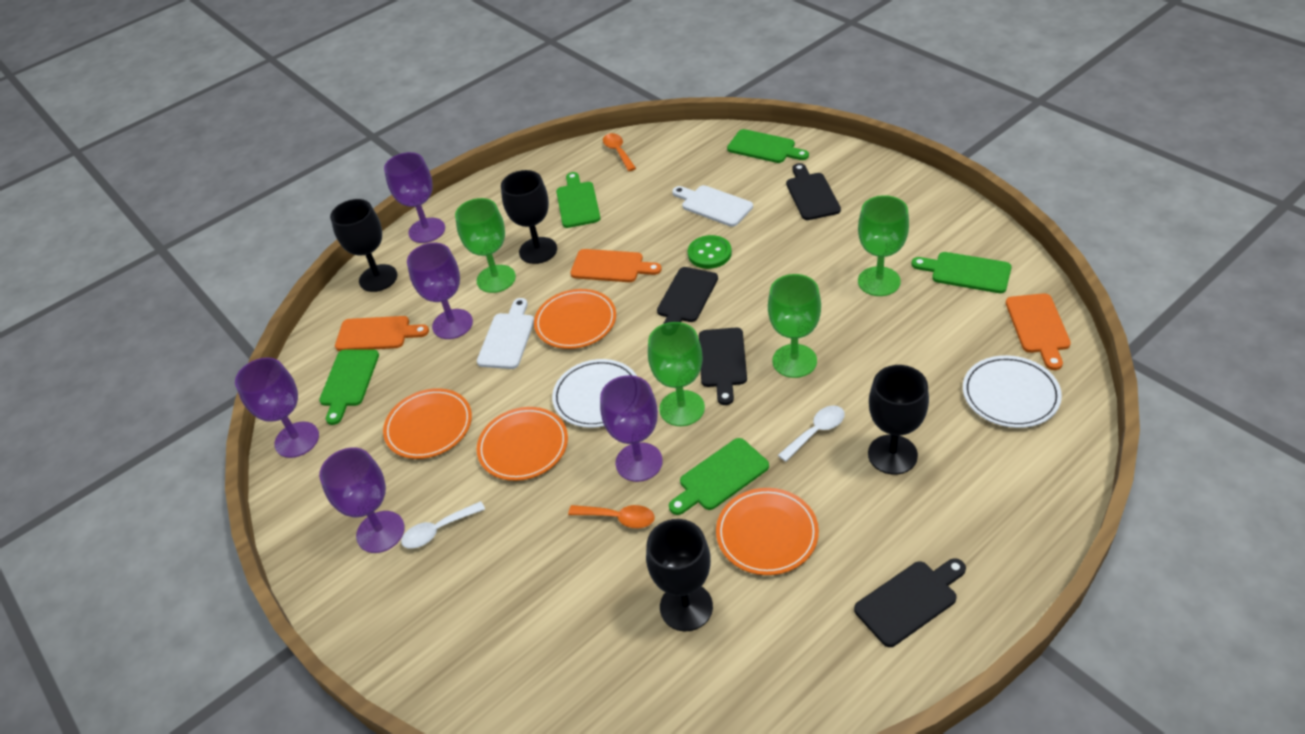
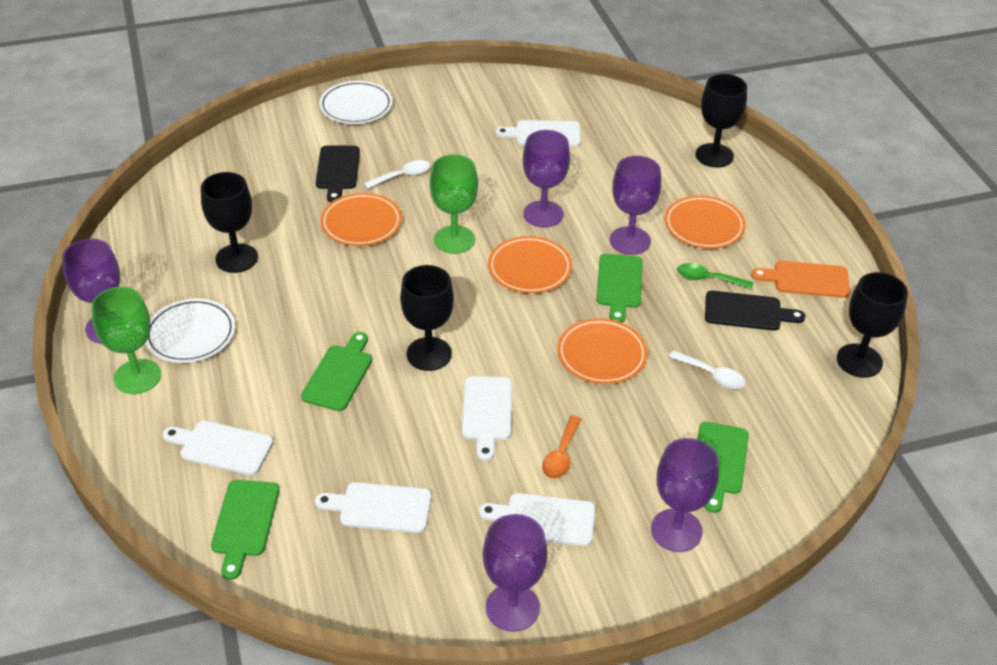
black cutting board: [657,267,718,324] [699,328,747,405] [786,163,841,220] [854,558,966,647] = 4 -> [316,146,360,203] [705,291,805,331] = 2
green button: [688,235,732,269] = 1 -> none = 0
green cutting board: [319,349,379,425] [556,172,600,228] [669,438,769,515] [727,129,809,163] [912,252,1012,293] = 5 -> [211,480,279,580] [301,332,372,411] [596,254,643,323] [697,422,749,513] = 4
green goblet: [455,198,516,293] [648,322,705,426] [768,274,821,378] [858,195,909,296] = 4 -> [91,287,161,394] [430,154,478,254] = 2
green spoon: none = 0 -> [677,263,753,289] = 1
orange cutting board: [335,316,429,351] [570,249,662,282] [1006,293,1071,370] = 3 -> [751,261,850,298] = 1
orange spoon: [568,505,655,528] [603,133,636,171] = 2 -> [542,415,581,479] = 1
white cutting board: [477,298,534,369] [672,185,753,227] = 2 -> [163,420,273,475] [315,482,432,533] [462,376,512,461] [479,493,596,546] [496,120,581,147] = 5

